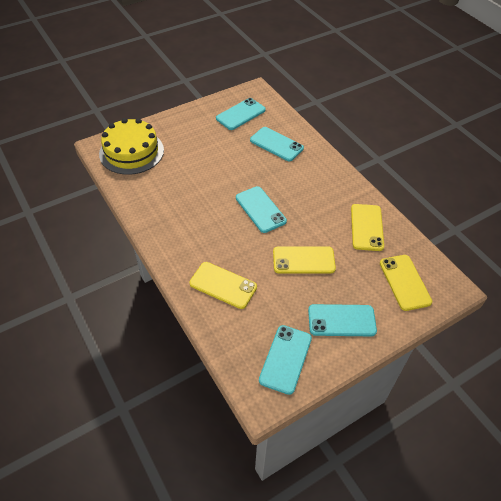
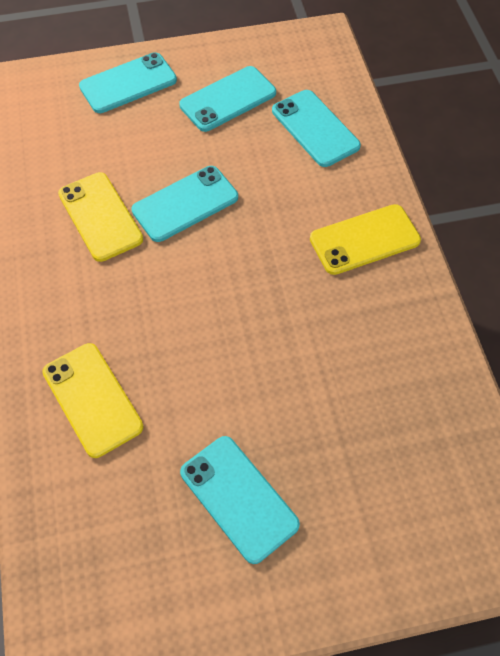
yellow cake: [99,118,164,175] = 1 -> none = 0
yellow phone: [189,262,257,309] [273,246,336,274] [351,204,384,251] [380,255,432,311] = 4 -> [42,343,143,458] [58,172,143,262] [310,204,421,275] = 3

